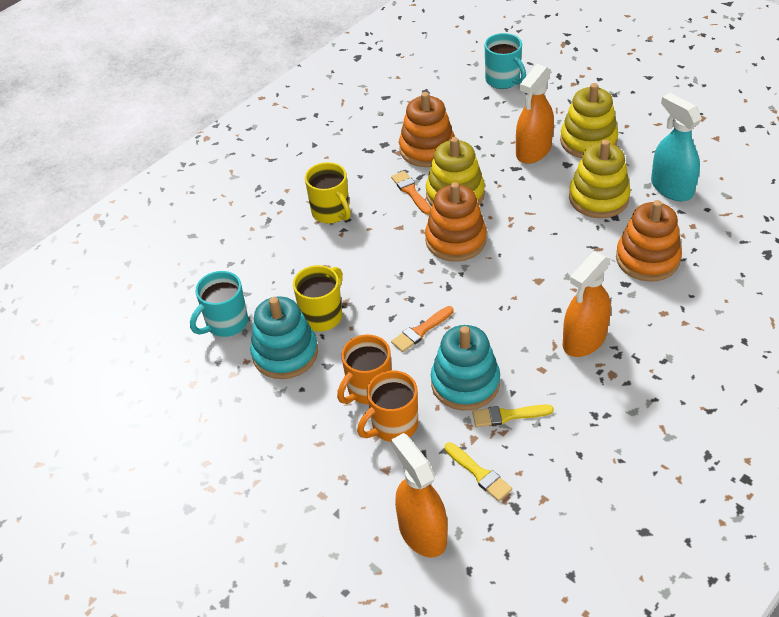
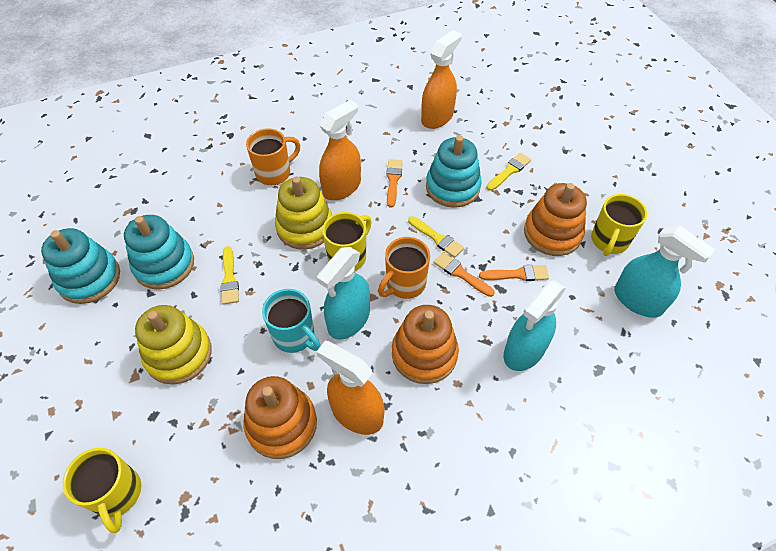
orange brush: [391,171,431,215] [391,306,454,352] = 2 -> [386,159,403,208] [433,252,495,297] [479,265,549,281] = 3
turquoise mug: [190,271,248,337] [485,33,526,89] = 2 -> [262,289,321,353] = 1
turquoise spray bottle: [651,93,702,201] = 1 -> [317,247,370,340] [503,280,566,371] [614,226,715,318] = 3
turquoise stacking toy: [250,297,318,379] [431,325,500,410] = 2 -> [41,228,120,304] [124,215,194,290] [426,135,482,208] = 3
yellow brush: [444,442,512,501] [472,405,554,427] = 2 -> [220,246,239,305] [408,216,464,258] [486,153,531,191] = 3
yellow mug: [293,265,343,332] [305,162,351,224] = 2 -> [63,448,141,533] [322,212,372,271] [591,194,647,256] = 3
yellow stacking toy: [426,137,485,206] [560,83,618,158] [569,140,631,218] = 3 -> [135,305,212,385] [275,177,332,249] = 2

